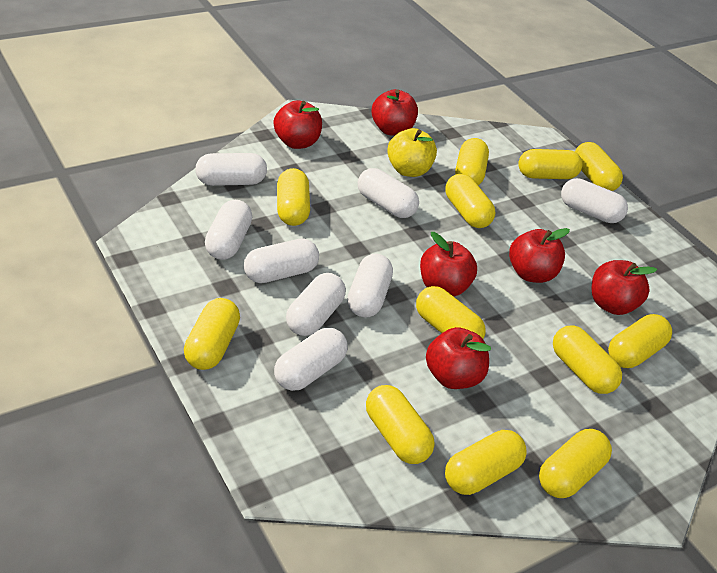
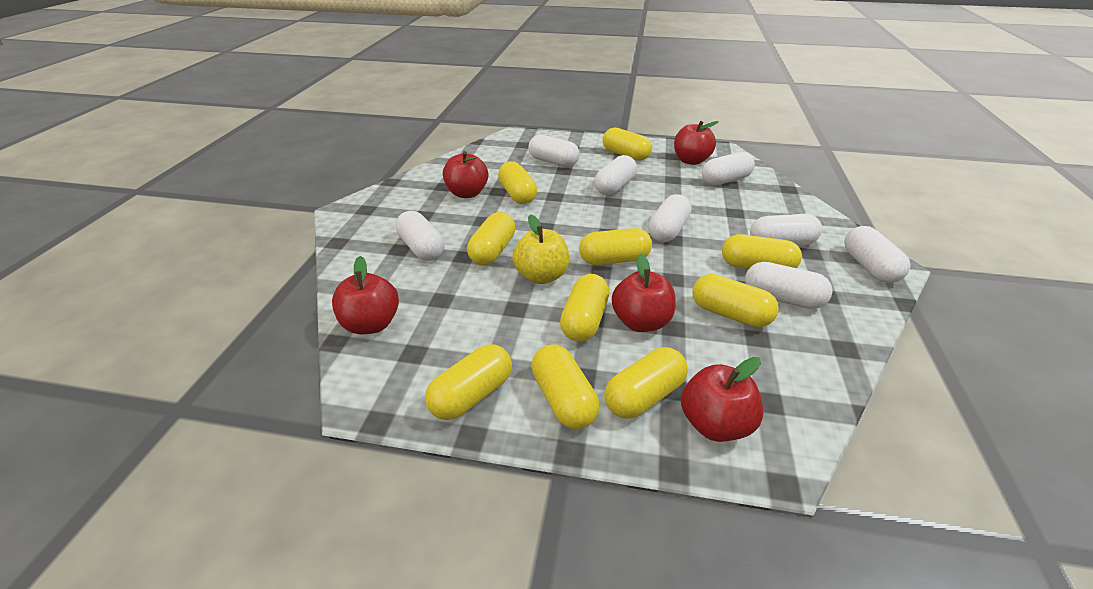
red apple: [274,100,322,149] [372,89,418,136] [420,232,477,297] [426,327,491,389] [509,228,570,283] [591,260,657,315] = 6 -> [332,256,399,334] [443,151,488,198] [612,254,676,332] [674,121,719,165] [681,357,763,442] = 5
yellow capsule: [184,298,240,370] [277,168,310,226] [366,385,435,464] [416,286,486,339] [445,173,495,228] [445,430,526,495] [455,138,489,185] [518,149,582,179] [539,429,612,498] [553,325,622,394] [575,142,623,191] [608,314,672,368] = 12 -> [425,344,512,420] [467,212,515,265] [498,161,537,204] [531,344,599,429] [560,274,609,341] [579,228,652,265] [603,127,652,161] [605,347,688,418] [692,274,779,327] [722,234,802,269] = 10

